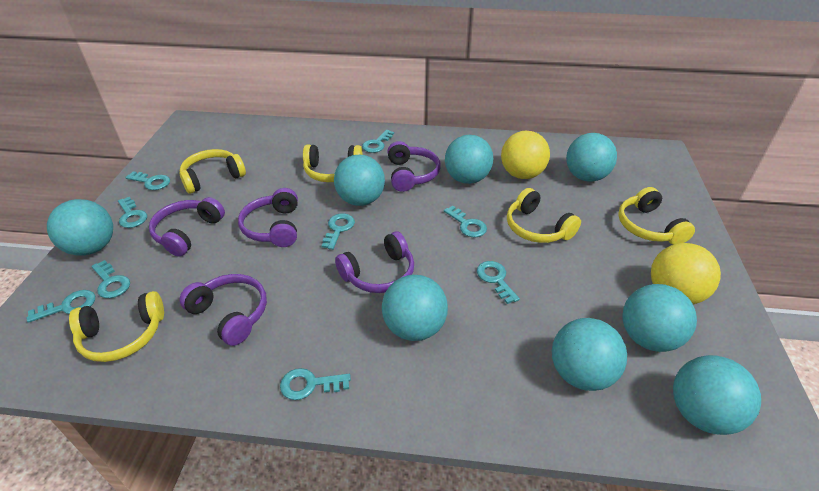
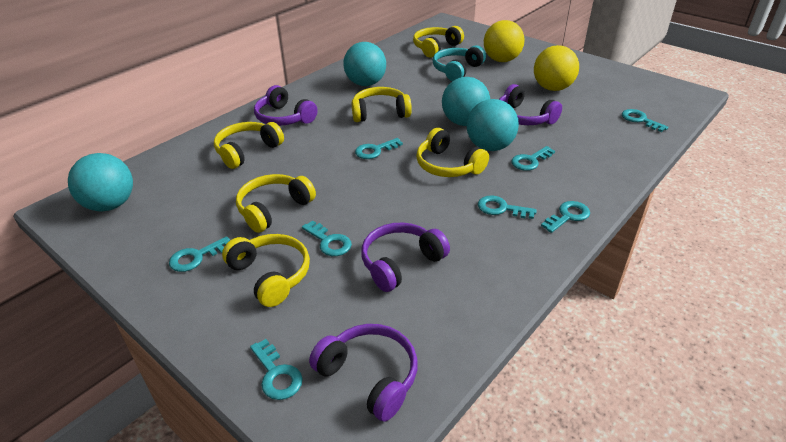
purple headphones: [149,197,225,257] [179,274,267,346] [238,188,298,247] [335,232,414,293] [388,141,441,192] = 5 -> [254,85,317,126] [309,324,418,421] [361,222,450,292] [499,84,562,125] = 4
turquoise ball: [47,199,113,256] [334,155,385,206] [382,275,448,341] [445,135,494,184] [552,318,627,391] [566,133,617,182] [622,284,697,352] [673,355,761,435] = 8 -> [68,153,133,211] [343,42,386,86] [442,77,490,126] [466,99,519,151] = 4
turquoise headphones: none = 0 -> [433,45,486,81] = 1
turquoise key: [27,290,95,323] [91,260,130,298] [118,197,147,228] [125,171,170,190] [280,368,351,400] [321,213,355,250] [362,130,394,153] [444,206,487,237] [477,261,520,304] = 9 -> [169,236,230,272] [250,339,303,400] [302,220,352,256] [355,138,403,159] [478,196,537,219] [511,146,555,171] [541,201,590,233] [622,109,669,132] = 8
yellow headphones: [69,291,164,362] [180,149,246,194] [303,145,363,182] [507,188,581,243] [618,187,695,245] = 5 -> [214,122,284,169] [222,234,310,307] [236,174,316,233] [352,87,412,122] [413,26,464,58] [416,128,489,177] = 6

